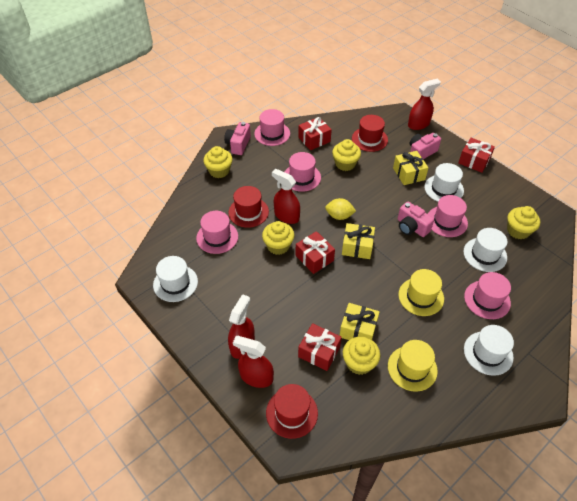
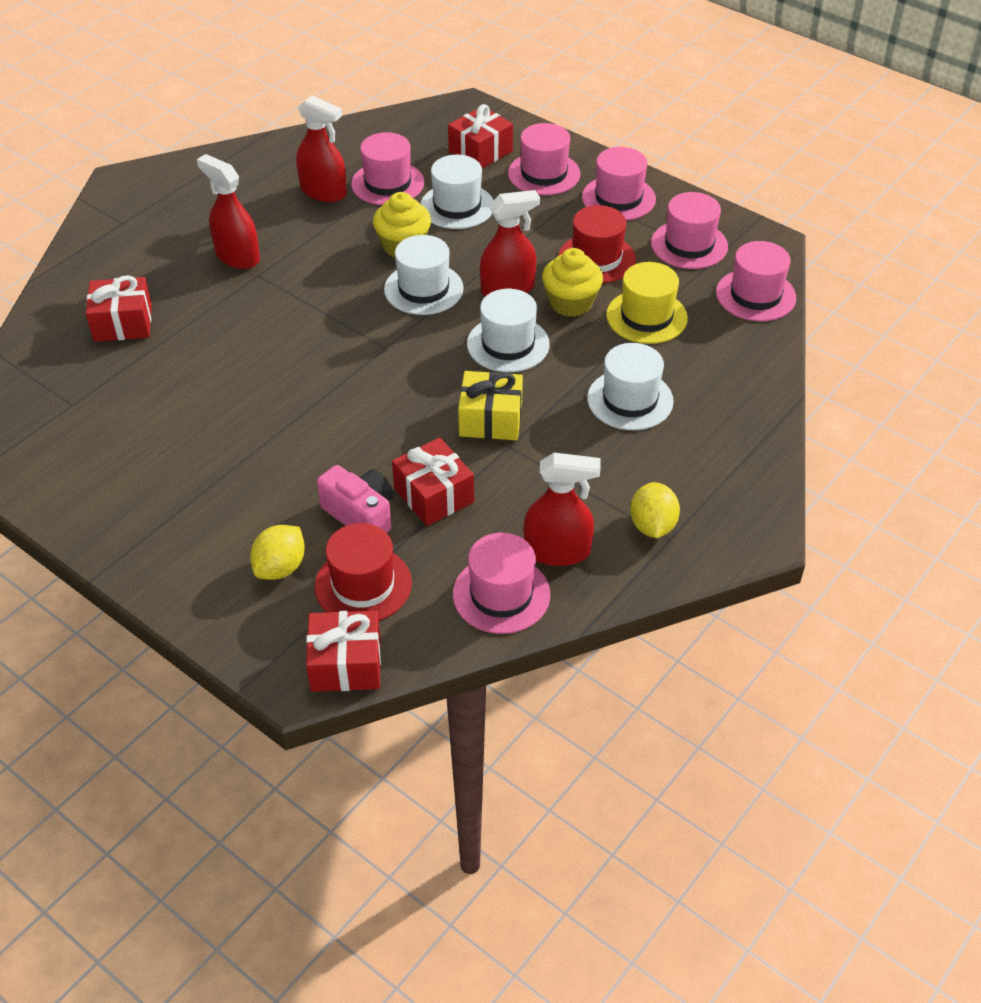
pink camera: [224,122,251,155] [398,202,434,237] [410,133,441,159] = 3 -> [317,465,393,533] = 1
pink hat: [196,211,238,254] [254,109,290,146] [285,152,321,192] [428,195,468,237] [464,272,511,319] = 5 -> [351,132,424,205] [453,533,550,634] [508,123,581,195] [582,147,656,221] [651,192,728,269] [716,241,796,321] = 6
red hat: [228,186,269,228] [266,384,318,439] [352,115,388,152] = 3 -> [314,523,412,621] [558,205,636,283] = 2
yellow cupcake: [203,146,233,178] [262,221,295,255] [332,139,361,171] [343,337,380,375] [507,206,540,239] = 5 -> [373,192,431,257] [542,248,603,317] = 2
yellow gift: [340,303,380,340] [342,223,375,259] [393,151,429,185] = 3 -> [458,371,523,440] = 1
yellow hat: [388,340,438,392] [398,269,444,316] = 2 -> [606,262,688,344] = 1
yellow lemon: [325,198,356,220] = 1 -> [250,525,305,580] [630,482,680,538] = 2

